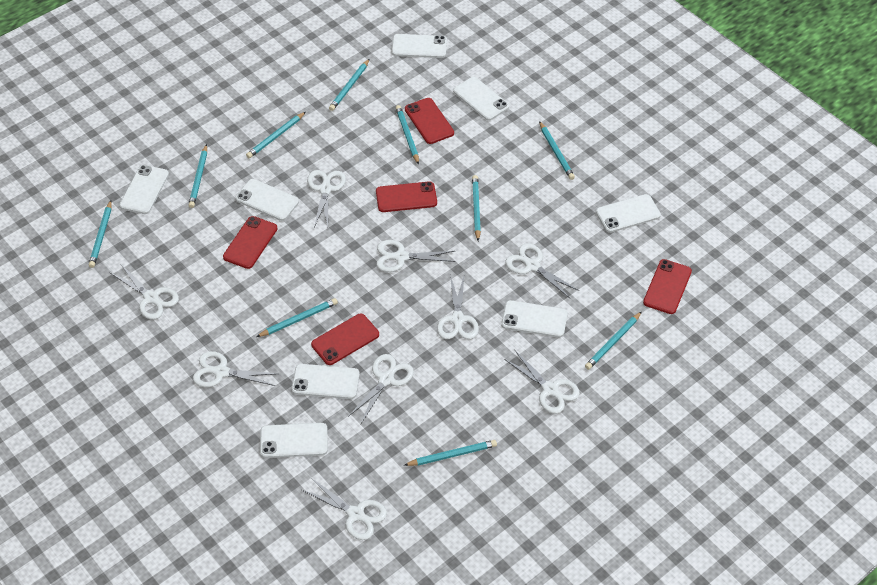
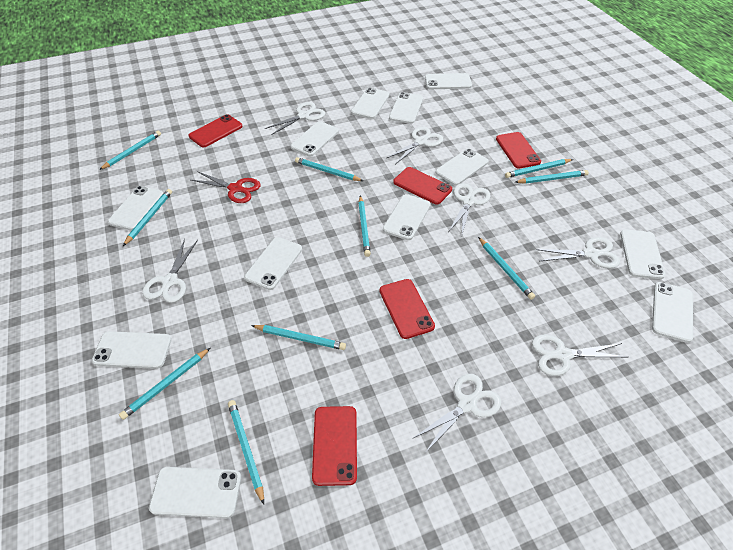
red scissors: none = 0 -> [191,171,261,203] = 1
white phone: [119,165,169,214] [235,179,299,221] [260,423,328,458] [291,364,360,399] [392,34,447,58] [453,77,509,121] [501,300,568,337] [596,194,661,233] = 8 -> [92,331,172,369] [108,186,163,230] [149,467,241,518] [244,237,302,290] [291,121,339,156] [351,87,390,119] [383,194,431,240] [389,92,423,124] [425,73,472,89] [436,149,489,186] [620,229,665,279] [652,282,693,343] = 12
white scissors: [109,263,179,319] [193,351,278,387] [302,478,387,540] [307,170,346,228] [348,354,414,424] [376,240,456,272] [437,275,479,339] [504,349,580,414] [505,243,580,298] = 9 -> [142,239,198,303] [265,102,325,135] [387,127,443,164] [412,374,501,453] [449,183,491,234] [532,335,627,376] [536,237,620,268] = 7

